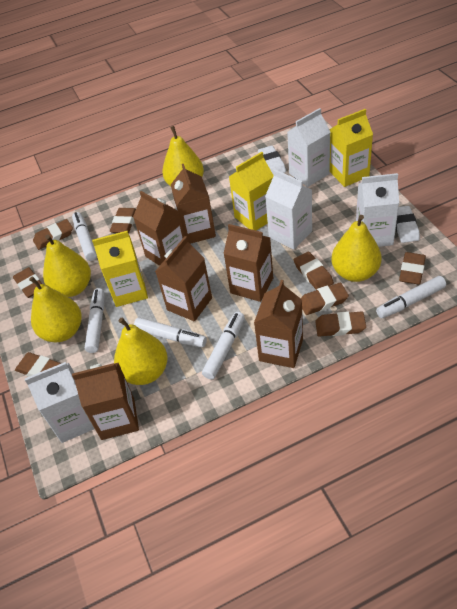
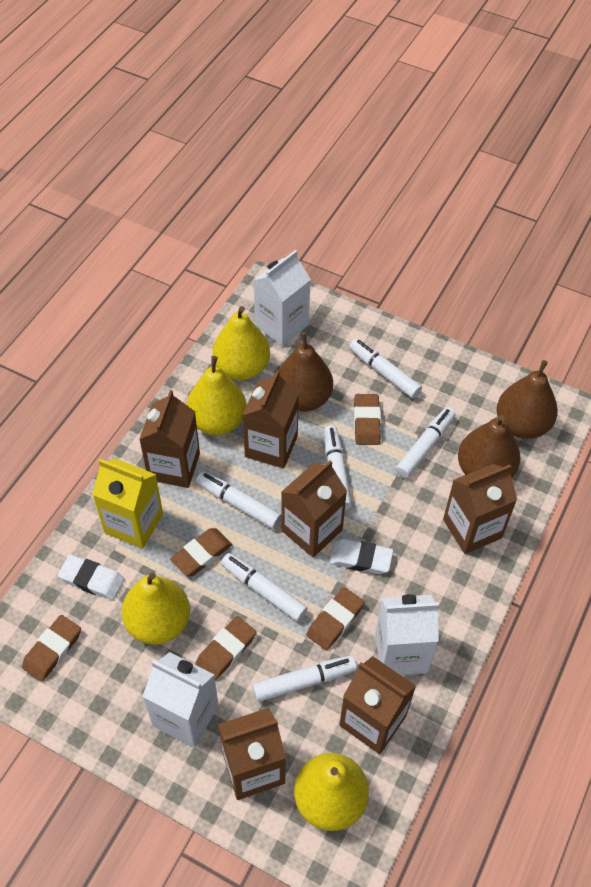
brown eraser: [13,267,42,298] [15,352,61,377] [33,219,73,250] [110,208,136,233] [294,252,334,290] [301,283,349,315] [315,311,366,336] [399,252,426,285] = 8 -> [22,615,81,682] [170,528,232,576] [195,616,256,681] [306,587,364,650] [354,394,381,445] = 5
brown pear: none = 0 -> [278,332,333,412] [458,415,521,478] [497,360,558,439] = 3
white carton: [25,362,95,443] [265,170,312,250] [287,108,330,187] [356,173,399,247] = 4 -> [142,652,219,748] [253,250,311,346] [375,594,439,675] = 3
white marker: [72,212,97,261] [85,288,105,353] [134,318,207,348] [202,312,245,380] [376,276,446,318] = 5 -> [196,471,281,529] [221,553,308,622] [253,655,357,702] [324,425,352,510] [349,339,422,399] [396,407,456,478] = 6
yellow carton: [92,231,148,307] [229,152,274,230] [330,109,373,187] = 3 -> [92,458,163,549] = 1
yellow pear: [29,276,82,343] [43,234,91,297] [114,318,168,385] [162,126,204,187] [332,215,381,282] = 5 -> [122,573,190,645] [187,356,246,435] [212,306,270,380] [294,753,369,831] = 4

